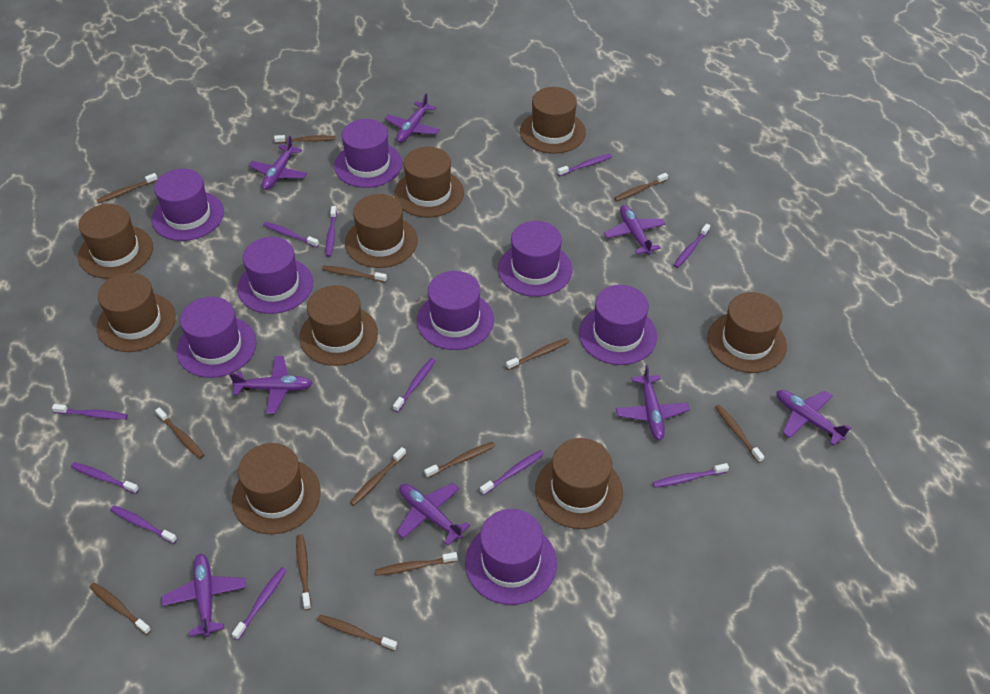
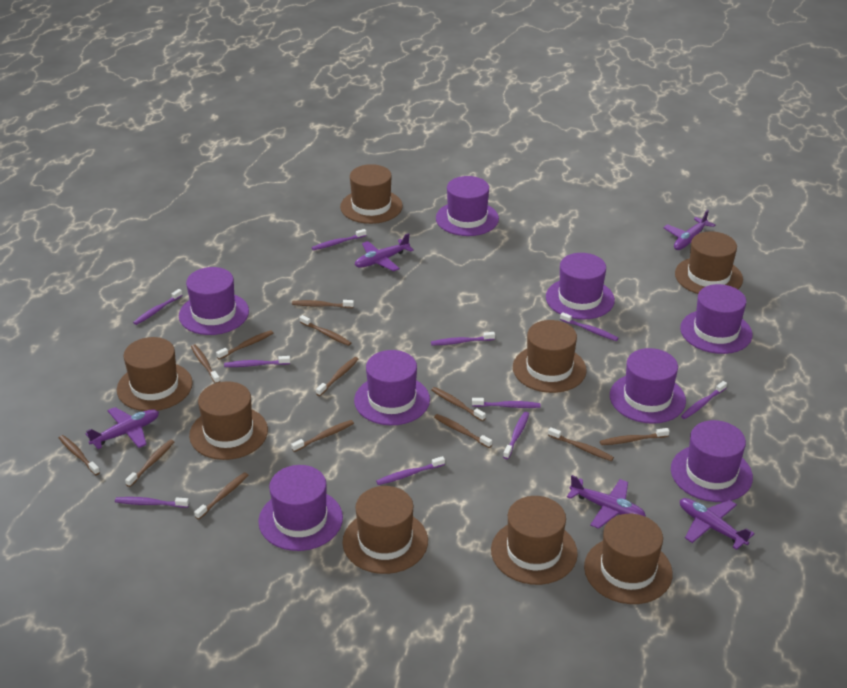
brown hat: [78,204,153,279] [96,273,176,352] [232,443,321,534] [299,285,378,366] [345,194,418,268] [394,147,464,217] [520,87,586,154] [535,438,623,529] [707,292,787,373] = 9 -> [117,337,193,411] [189,381,268,460] [340,164,403,224] [342,486,428,574] [491,496,578,585] [513,320,587,393] [584,514,673,604] [675,231,743,294] = 8
purple plane: [161,553,246,637] [229,356,313,414] [248,136,307,190] [385,93,440,143] [396,483,470,546] [604,205,666,255] [616,365,690,440] [777,390,851,446] = 8 -> [85,407,159,449] [355,233,414,271] [567,475,646,529] [663,210,716,250] [680,498,755,550] = 5
purple toothbrush: [52,404,128,420] [71,462,139,494] [110,505,177,544] [232,567,287,640] [263,222,319,248] [325,206,337,257] [393,358,436,412] [480,450,544,495] [557,154,612,176] [653,463,729,488] [673,224,710,268] = 11 -> [115,497,189,508] [133,289,183,325] [224,356,290,367] [312,229,366,250] [376,456,445,485] [431,332,495,345] [472,398,541,408] [503,412,529,459] [560,312,618,341] [681,381,727,419] = 10

